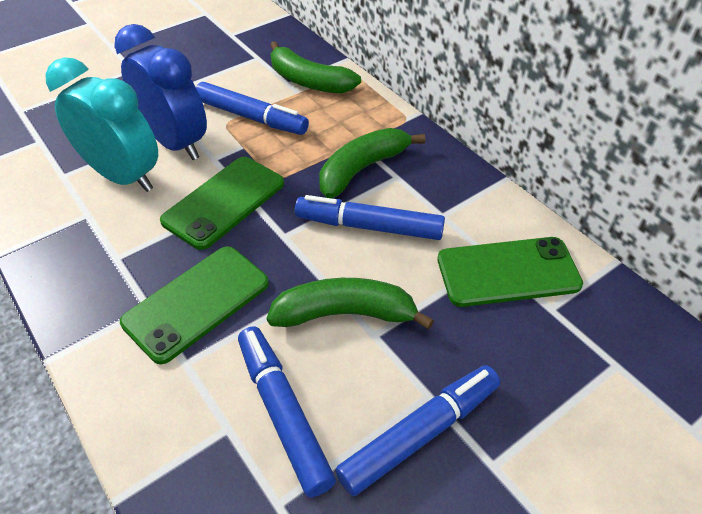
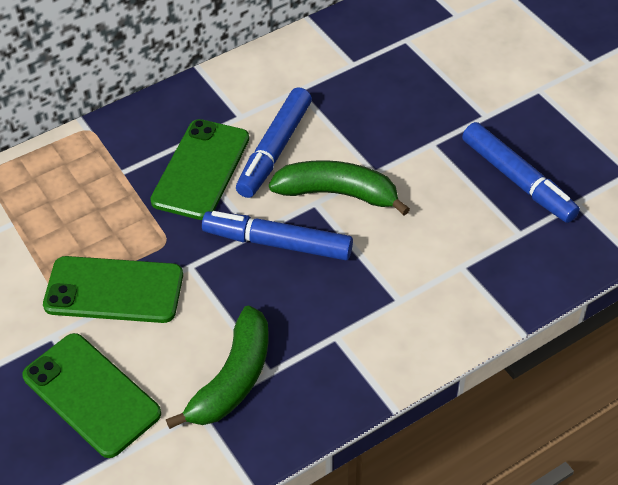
blue clock: [114,24,207,160] = 1 -> none = 0
blue marker: [196,82,309,135] [238,327,336,497] [295,195,445,240] [335,365,500,496] = 4 -> [202,211,353,260] [236,87,312,198] [462,122,580,223] = 3
green banana: [267,278,434,330] [270,41,361,94] [319,128,425,198] = 3 -> [166,306,268,429] [269,160,410,216] = 2
turquoise clock: [45,57,158,192] = 1 -> none = 0

